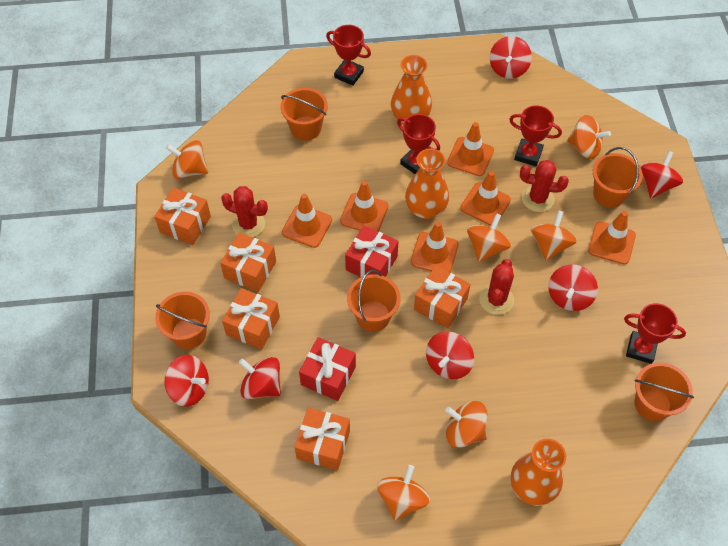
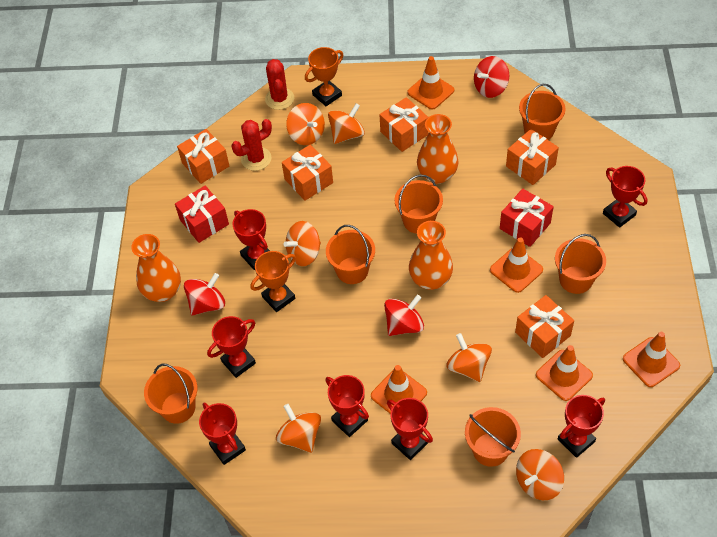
orange bucket: [155,292,210,349] [281,88,328,141] [347,270,400,332] [593,147,643,208] [634,362,694,421] = 5 -> [144,364,197,424] [326,225,375,284] [395,175,443,234] [465,407,521,467] [519,84,566,140] [555,234,606,294] = 6
orange traffic cone: [282,194,332,248] [340,181,388,232] [411,222,459,273] [447,122,494,176] [460,171,511,226] [588,211,636,265] = 6 -> [371,365,427,414] [407,56,454,109] [490,237,543,293] [536,345,593,401] [623,332,680,387] = 5
orange trophy: none = 0 -> [251,251,296,312] [305,47,343,106] = 2
red cactus: [221,186,268,237] [479,259,514,315] [520,160,569,212] = 3 -> [232,119,272,171] [265,59,294,110] = 2
red spinning top: [165,355,209,407] [239,357,281,399] [426,331,474,379] [490,36,532,79] [549,264,598,311] [640,151,683,198] = 6 -> [184,273,225,316] [384,294,424,336] [474,56,509,98] = 3
red trophy: [326,25,371,86] [397,114,440,174] [509,105,562,166] [624,303,686,364] = 4 -> [199,403,246,465] [207,316,256,378] [232,209,270,270] [325,375,369,437] [387,398,433,460] [558,395,605,458] [603,166,647,228] = 7

